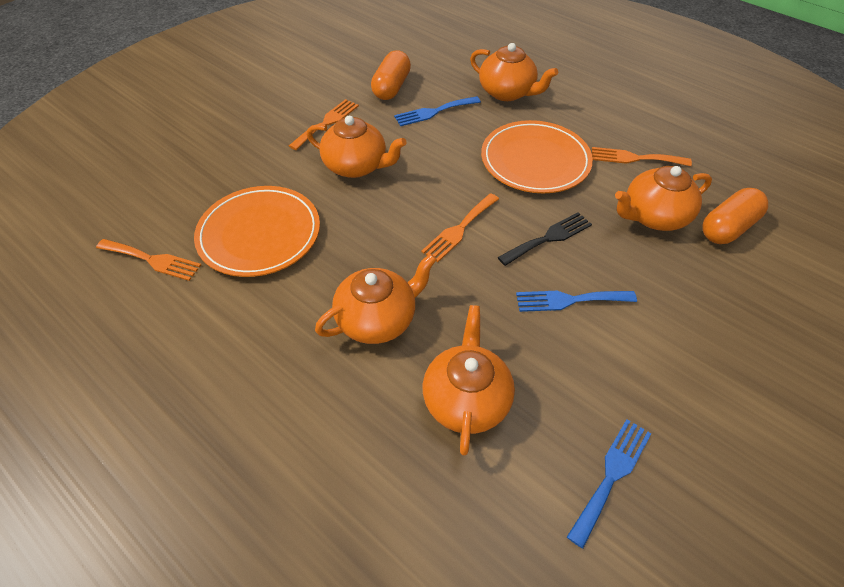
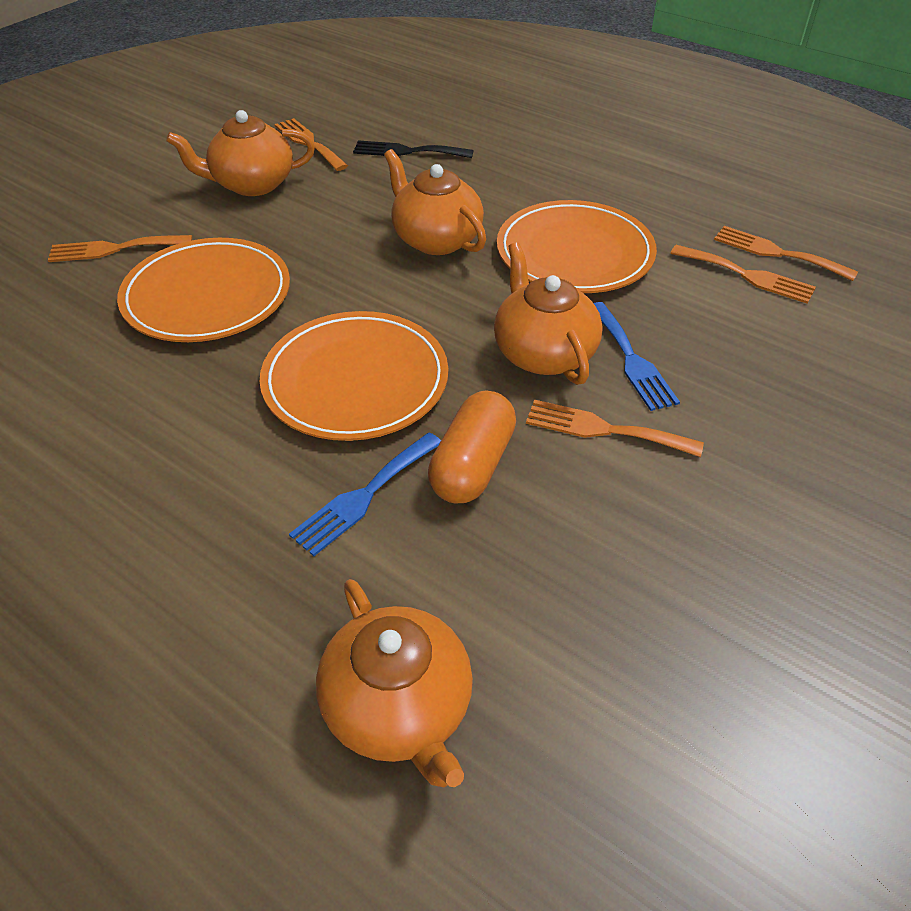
blue fork: [394,96,481,126] [516,291,637,312] [567,419,651,548] = 3 -> [289,432,441,556] [594,302,680,411] = 2
orange capsule: [371,51,411,100] [702,188,768,244] = 2 -> [428,390,516,503] = 1
orange fork: [96,239,201,281] [289,99,359,150] [421,193,499,262] [592,147,692,166] = 4 -> [48,235,192,262] [274,118,348,171] [526,399,704,457] [670,245,816,304] [714,226,858,281] = 5
orange plate: [194,186,320,277] [481,120,593,193] = 2 -> [117,238,290,342] [260,311,448,441] [497,200,657,293] = 3
orange teapot: [307,116,407,178] [315,254,437,344] [423,305,515,456] [470,43,558,101] [615,166,712,231] = 5 -> [166,110,315,196] [316,579,473,787] [384,149,486,255] [494,242,603,385] = 4

